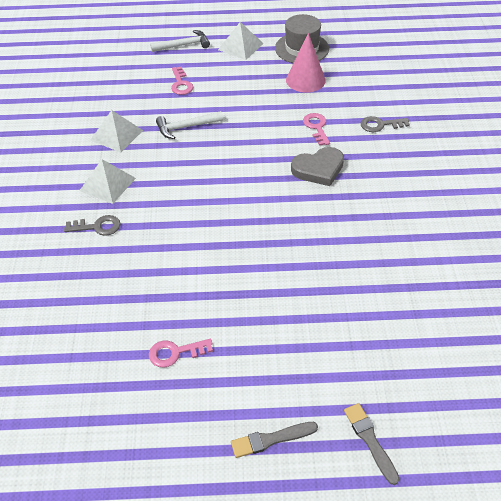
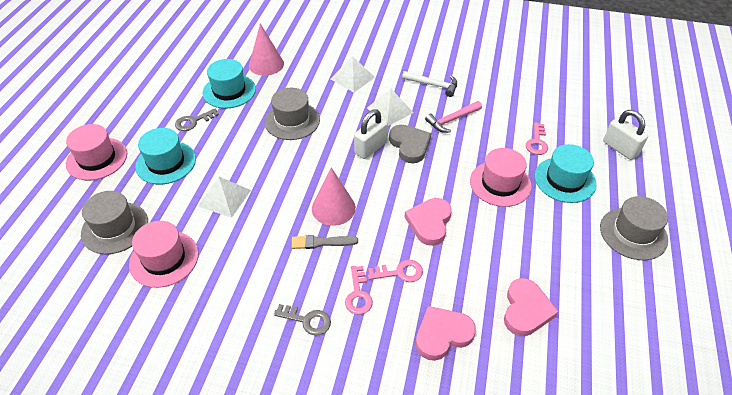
grey brush: [231,422,318,458] [344,403,399,485] = 2 -> [292,235,358,249] = 1
grey hat: [275,14,329,63] = 1 -> [81,191,148,254] [264,88,320,140] [600,196,668,260] = 3
pink cone: [286,33,326,92] = 1 -> [249,23,284,76] [312,167,356,226] = 2
pink hammer: none = 0 -> [425,101,482,133] = 1
pink hat: none = 0 -> [66,124,127,181] [129,221,199,288] [470,148,532,207] = 3
pink heart: none = 0 -> [405,198,452,246] [416,306,476,361] [504,278,559,336] = 3
turquoise hat: none = 0 -> [135,128,196,184] [203,59,256,108] [534,144,597,203] = 3
white hammer: [150,30,210,52] [156,111,223,139] = 2 -> [402,71,457,97] = 1
white padlock: none = 0 -> [354,109,388,159] [603,110,648,160] = 2

